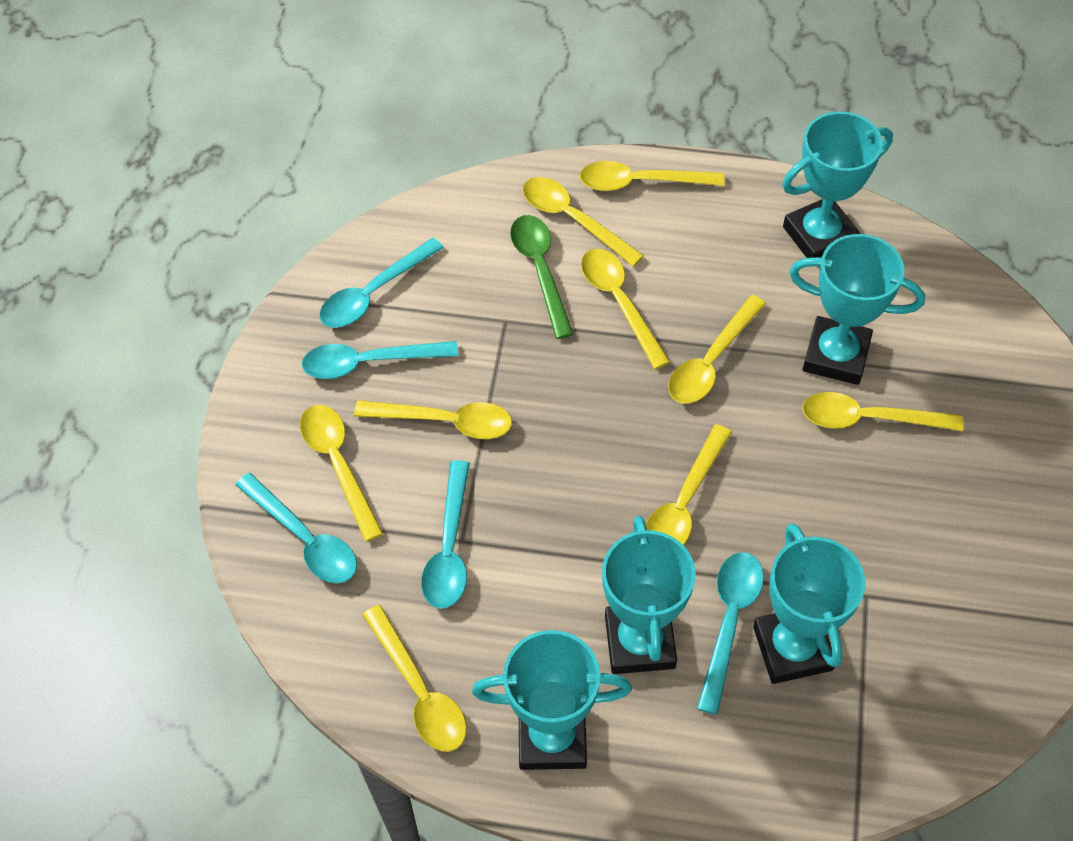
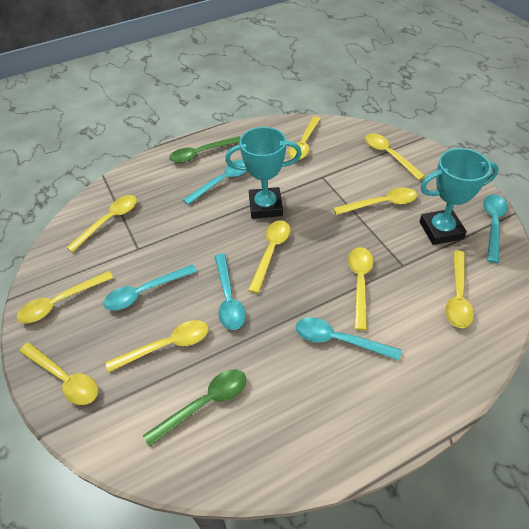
green spoon: [510,215,573,339] = 1 -> [143,369,246,447] [169,136,240,163] = 2
turquoise trophy: [472,630,632,770] [602,516,696,674] [753,523,865,684] [782,111,893,258] [789,234,925,385] = 5 -> [225,127,302,219] [420,148,499,245] = 2
yellow spoon: [300,405,383,542] [354,400,512,439] [362,605,467,752] [523,177,644,266] [580,161,724,191] [581,249,670,369] [646,424,732,545] [668,295,766,404] [802,392,964,431] = 9 -> [17,271,113,323] [19,342,98,405] [66,195,137,252] [106,320,209,373] [248,220,290,293] [288,116,321,160] [333,188,417,215] [348,247,374,331] [365,133,425,180] [445,250,474,328] = 10

